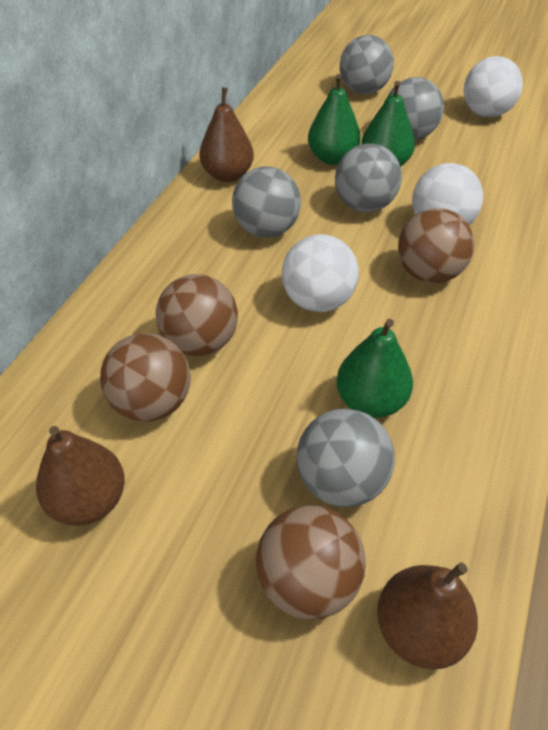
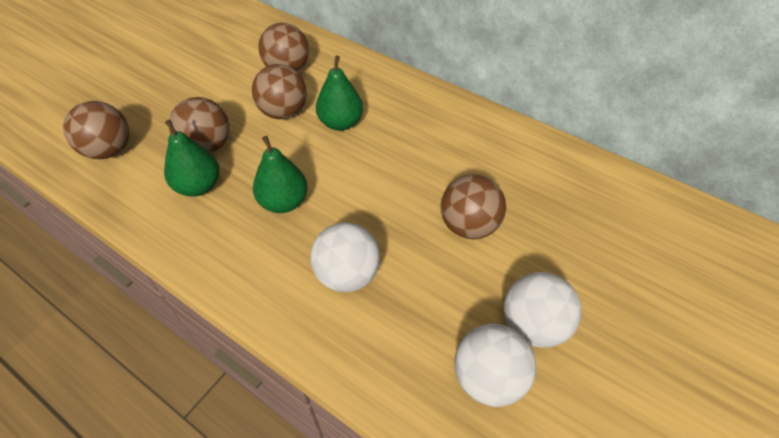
brown ball: [100,333,191,422] [156,274,238,356] [256,505,366,620] [398,208,474,283] = 4 -> [63,101,129,159] [169,97,230,153] [252,64,307,119] [258,23,309,72] [440,174,506,239] = 5
brown pear: [36,426,125,526] [199,87,254,182] [377,562,478,670] = 3 -> none = 0
grey ball: [232,166,301,238] [296,408,395,507] [335,143,402,212] [340,35,394,94] [388,77,444,140] = 5 -> none = 0

